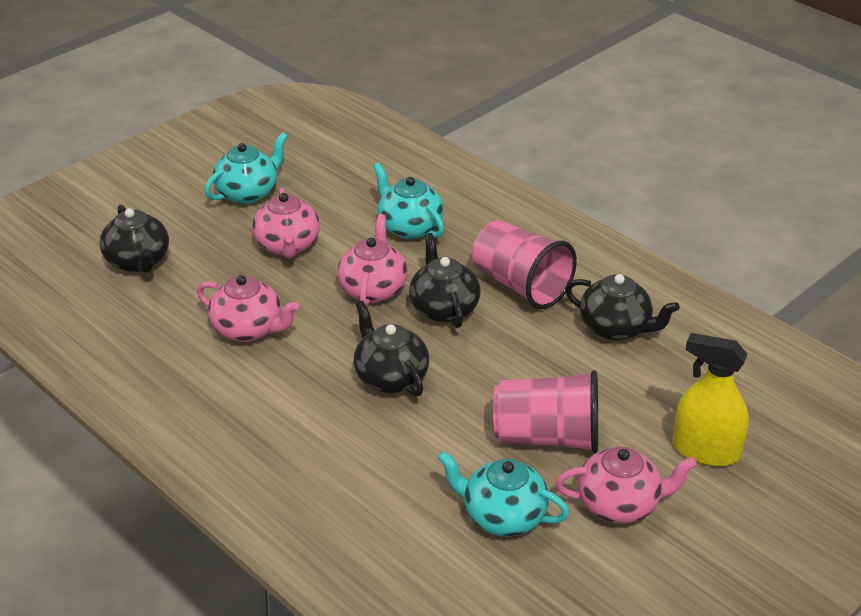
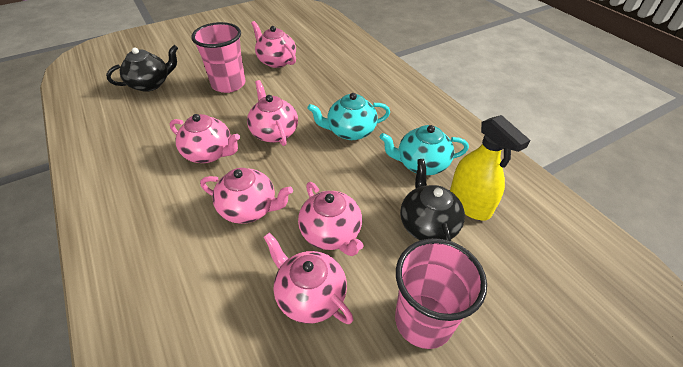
black teapot: [100,205,169,273] [354,300,429,397] [409,233,480,328] [565,274,680,341] = 4 -> [106,45,178,92] [400,159,465,241] = 2
pink teapot: [197,275,299,342] [252,188,320,258] [337,214,407,307] [556,447,697,524] = 4 -> [170,114,240,163] [200,168,293,224] [247,80,298,146] [251,21,296,68] [264,233,353,324] [298,182,363,256] = 6
turquoise teapot: [205,132,288,204] [373,162,444,239] [438,451,569,537] = 3 -> [307,93,390,140] [380,125,469,175] = 2

